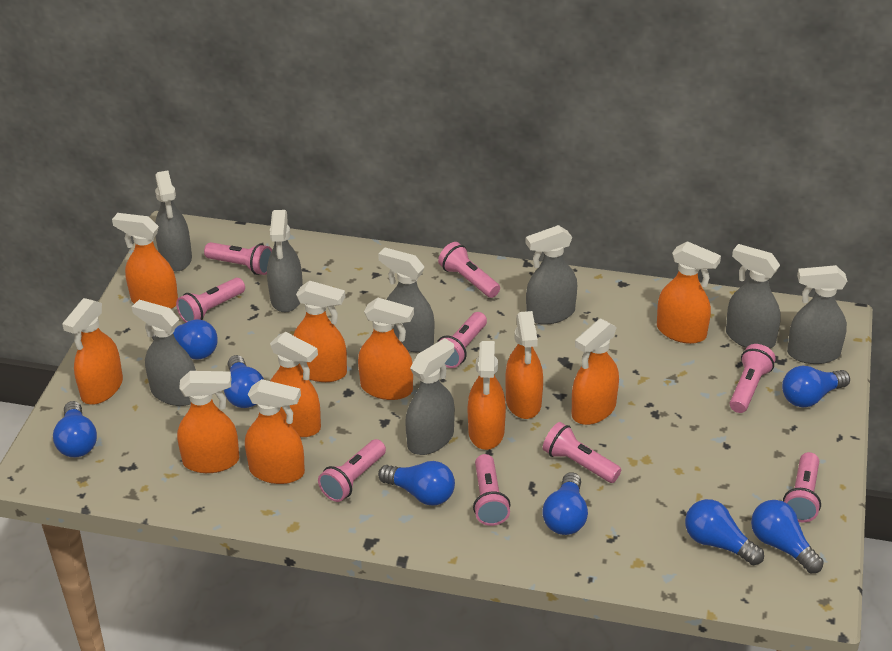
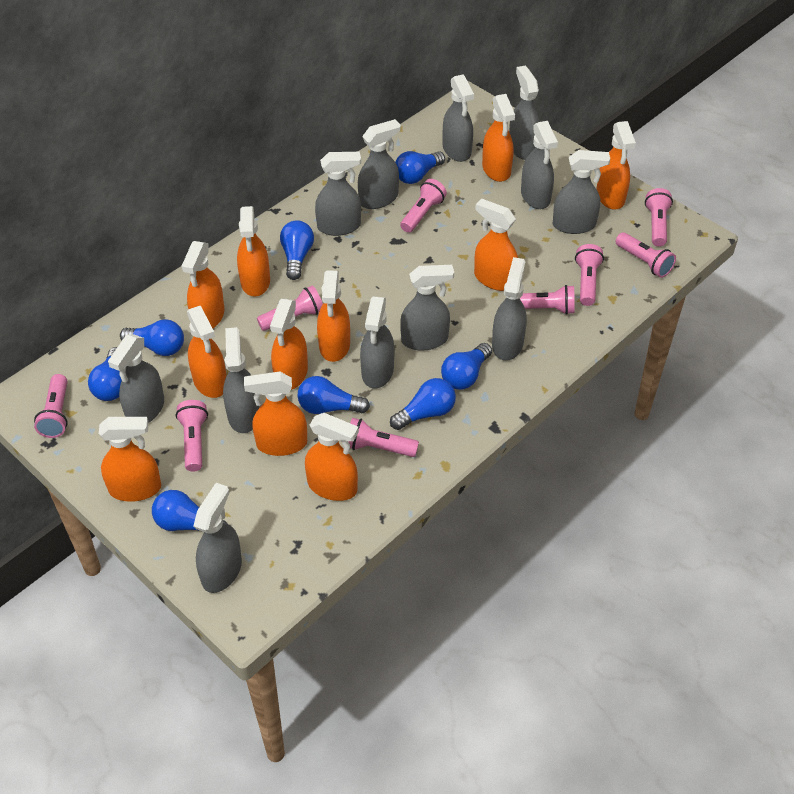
grey spray bottle: [132,300,196,406] [155,170,192,271] [267,210,303,313] [378,248,434,352] [405,338,455,455] [526,225,577,325] [726,244,781,349] [787,265,847,364] = 8 -> [108,334,164,422] [194,483,242,593] [223,327,260,433] [315,152,361,236] [358,119,401,209] [360,296,394,388] [400,265,454,351] [443,74,474,162] [492,257,527,361] [509,65,539,160] [521,121,558,209] [553,150,610,234] = 12

